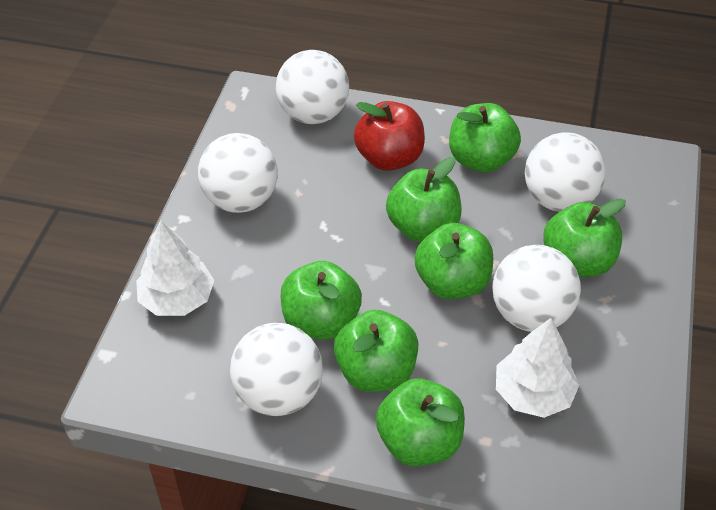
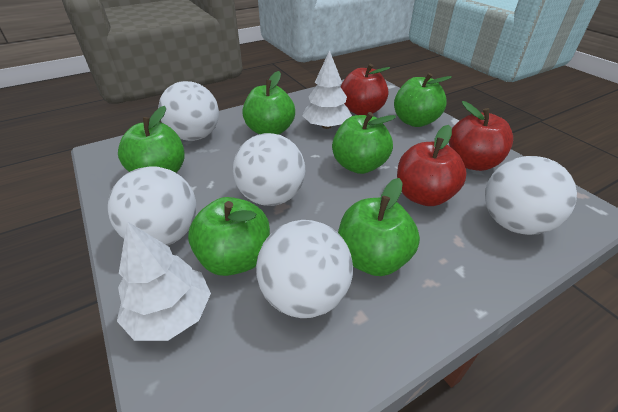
green apple: [280,261,362,340] [334,310,418,392] [376,378,465,466] [386,157,462,242] [414,223,493,299] [449,103,521,173] [543,198,626,277] = 7 -> [118,106,185,173] [188,197,270,276] [242,71,295,135] [332,112,396,174] [338,178,420,276] [394,73,452,127] = 6
red apple: [354,101,425,171] = 1 -> [341,64,390,115] [397,125,467,206] [449,101,513,171] = 3

